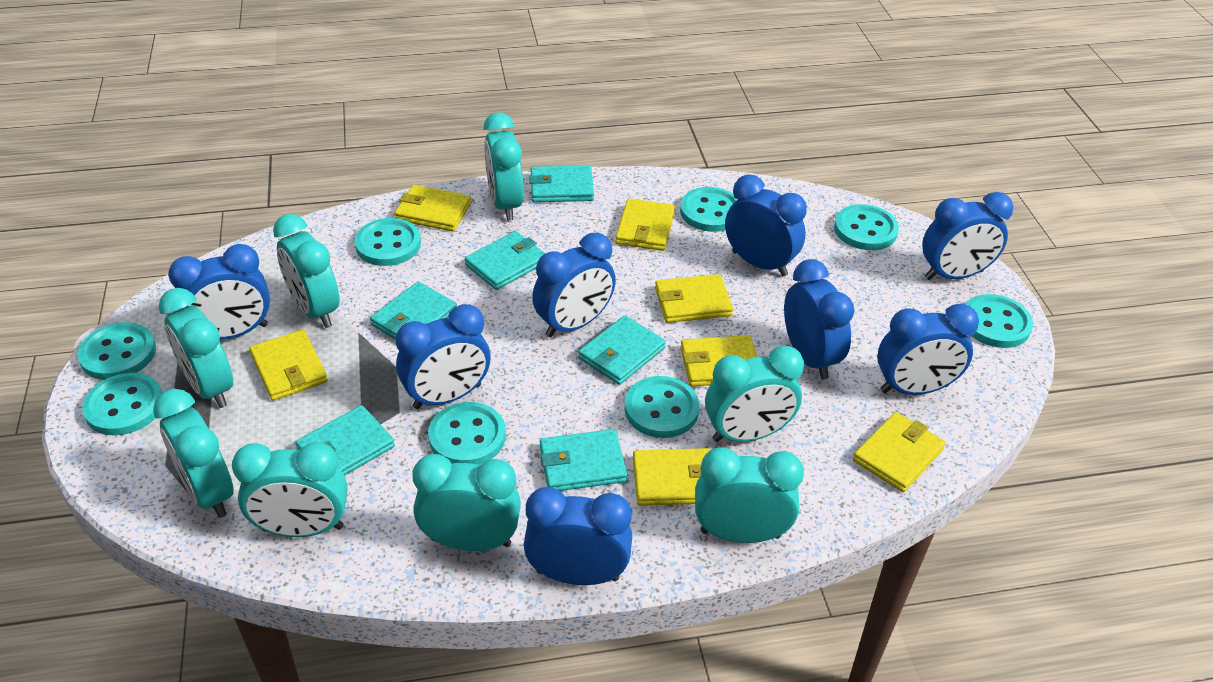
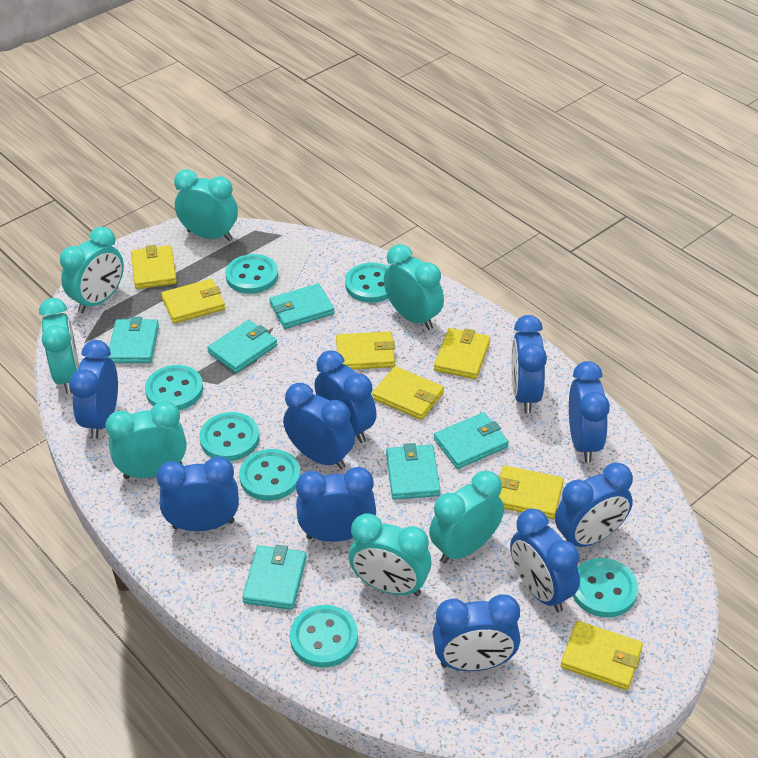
blue clock: [168,244,270,340] [396,304,491,409] [524,487,632,585] [532,233,616,338] [725,174,807,276] [784,259,854,379] [877,304,979,395] [922,192,1013,280] = 8 -> [69,340,118,439] [156,456,239,531] [283,383,355,469] [296,467,376,542] [315,350,377,443] [433,594,520,671] [510,509,580,612] [511,315,547,413] [555,463,633,547] [569,361,610,462] = 10
turquoise button: [78,322,156,380] [82,373,163,436] [355,218,421,266] [428,402,506,465] [625,376,699,438] [680,187,738,232] [834,204,899,250] [965,294,1033,348] = 8 -> [145,365,203,410] [199,412,260,461] [225,254,278,294] [239,449,301,501] [290,605,358,667] [345,263,389,303] [573,558,638,617] = 7
turquoise clock: [153,389,234,518] [159,288,233,408] [232,442,348,537] [273,214,339,328] [412,454,521,551] [484,112,524,221] [695,448,804,543] [705,345,804,442] = 8 -> [39,298,79,393] [60,227,124,313] [106,401,187,479] [174,169,238,241] [349,513,432,596] [384,244,444,330] [429,471,504,564] = 7

